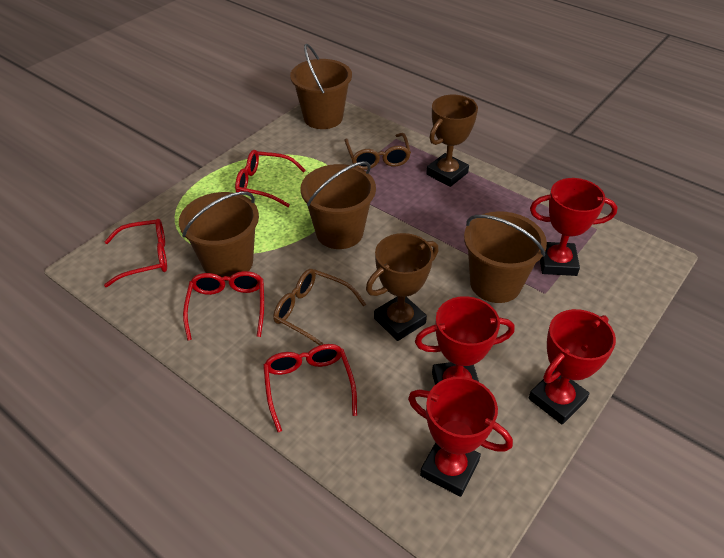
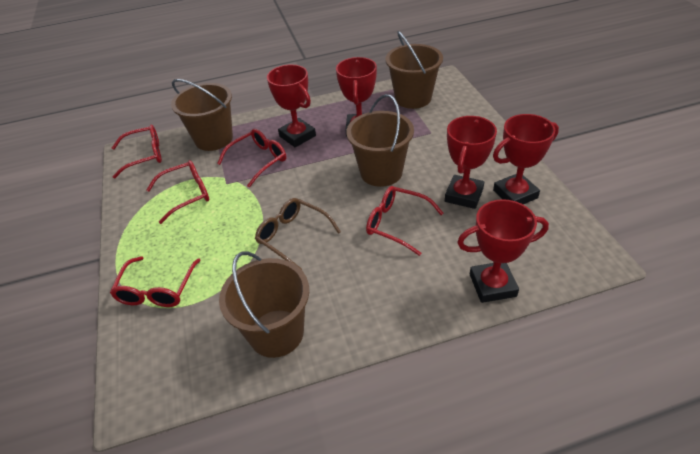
brown glasses: [273,269,366,345] [345,133,411,170] = 2 -> [255,198,341,270] = 1
brown trophy: [366,233,439,341] [426,95,478,187] = 2 -> none = 0
red glasses: [104,219,167,287] [183,271,264,341] [235,150,306,207] [263,344,357,432] = 4 -> [110,256,201,307] [112,125,162,178] [147,160,210,224] [217,129,286,188] [366,186,443,256] = 5
red trophy: [408,377,513,497] [415,296,515,385] [529,309,616,425] [530,178,618,276] = 4 -> [267,64,316,147] [336,57,377,137] [445,116,497,209] [457,199,549,303] [493,114,559,204] = 5

